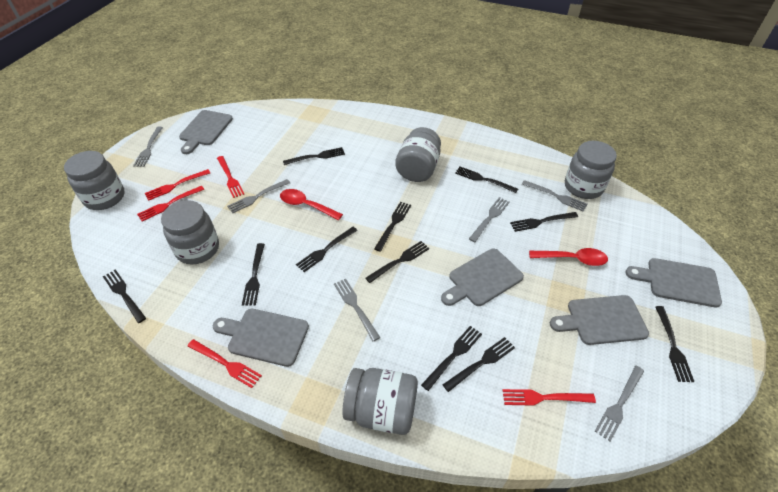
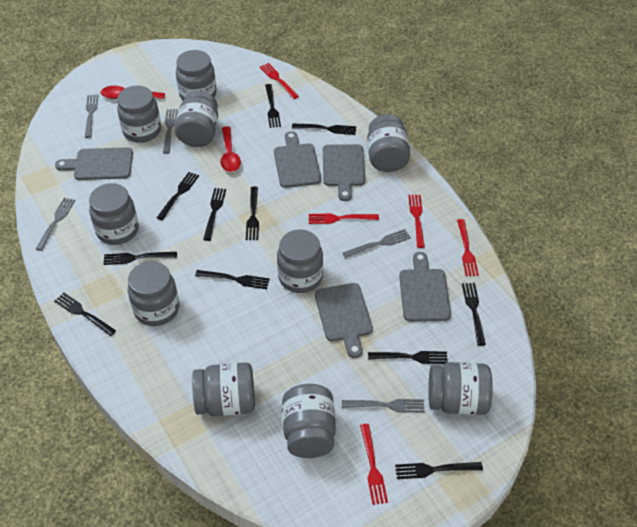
grey fork: [133,127,163,167] [227,179,290,213] [334,278,380,341] [469,197,510,242] [522,180,587,212] [595,366,644,441] = 6 -> [36,198,75,251] [85,94,99,138] [163,109,178,154] [342,399,424,413] [343,229,411,258] = 5
grey jar: [64,151,125,210] [161,200,219,265] [342,368,418,435] [395,127,441,182] [565,141,617,199] = 5 -> [89,183,139,245] [117,86,161,143] [128,261,179,326] [174,91,218,147] [176,50,216,101] [192,362,255,416] [277,229,323,293] [282,384,336,458] [367,114,410,172] [428,362,493,415] = 10

